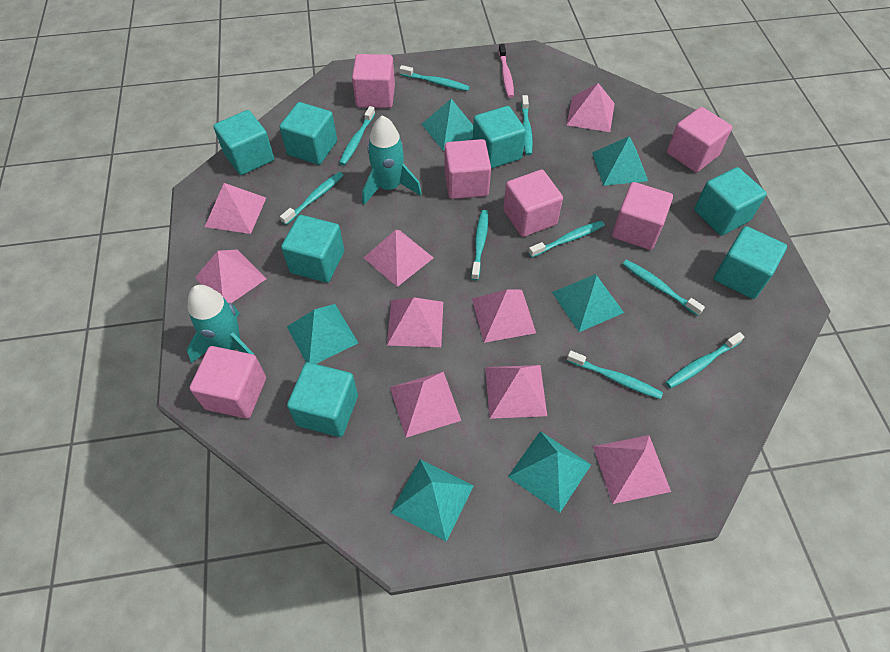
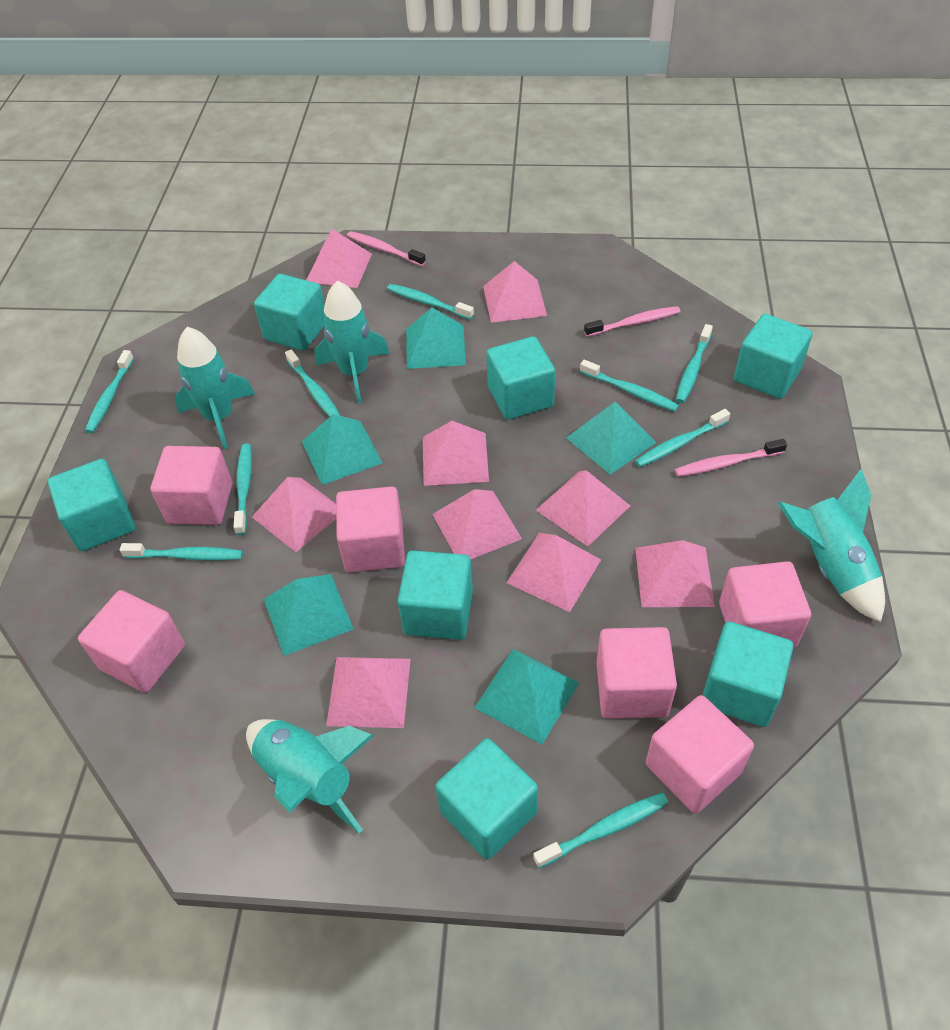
pink toothbrush: [499,44,514,98] = 1 -> [347,231,426,266] [584,306,680,337] [675,439,787,477] = 3
turquoise pyramid: [287,304,358,364] [391,459,474,541] [421,99,473,151] [508,431,591,513] [552,274,624,332] [592,136,648,186] = 6 -> [264,574,354,656] [302,414,382,485] [406,308,466,369] [474,649,579,744] [566,401,657,475] = 5
turquoise rocket: [186,285,254,363] [362,115,422,205] = 2 -> [175,327,255,449] [246,719,374,834] [314,280,390,403] [778,469,885,622] = 4

